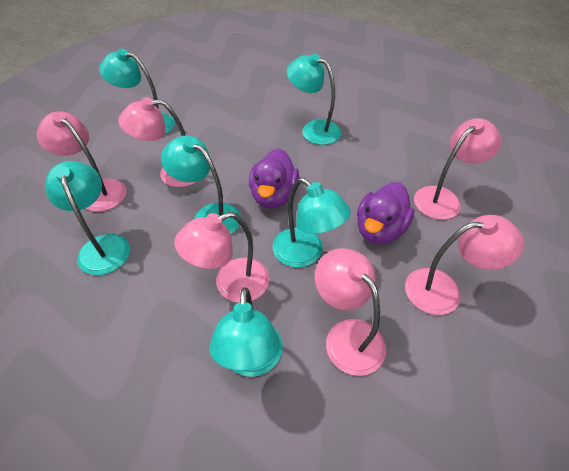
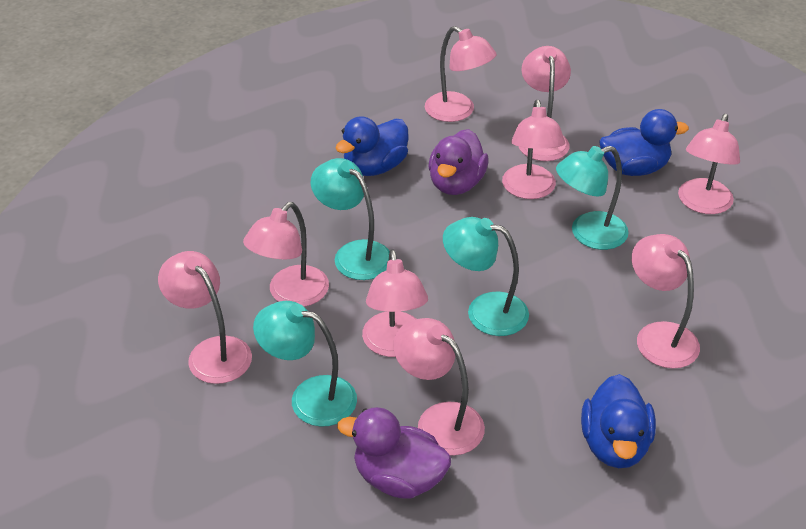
blue duck: none = 0 -> [335,116,409,176] [581,374,656,468] [599,109,689,176] = 3
pink lamp: [37,111,127,212] [118,97,197,187] [174,212,270,303] [315,248,386,376] [405,215,524,315] [414,118,502,220] = 6 -> [158,251,252,384] [243,202,329,307] [362,249,428,357] [393,318,485,456] [425,26,497,122] [502,100,565,199] [518,46,571,161] [632,234,700,369] [678,114,740,214] = 9
turquoise lamp: [45,161,130,275] [99,49,175,134] [161,136,241,234] [209,287,283,377] [272,178,351,268] [287,53,342,145] = 6 -> [253,301,357,427] [311,158,390,280] [443,217,529,336] [556,146,629,250] = 4

